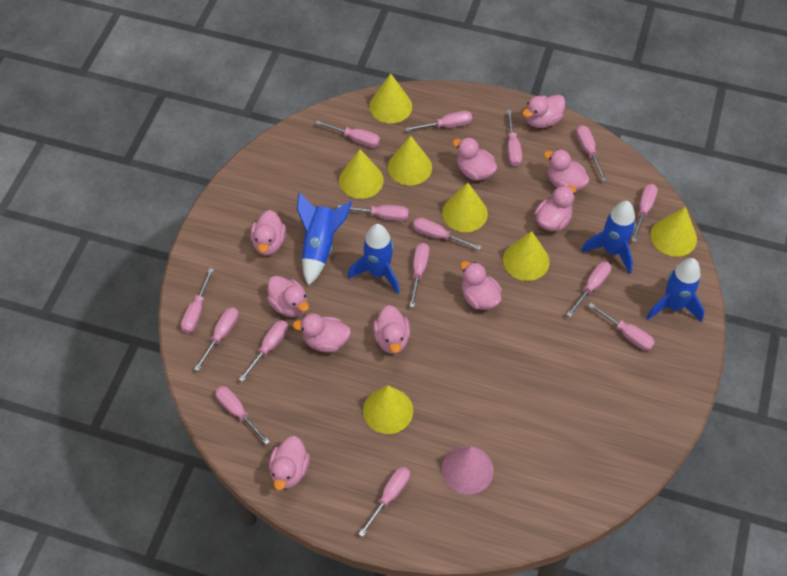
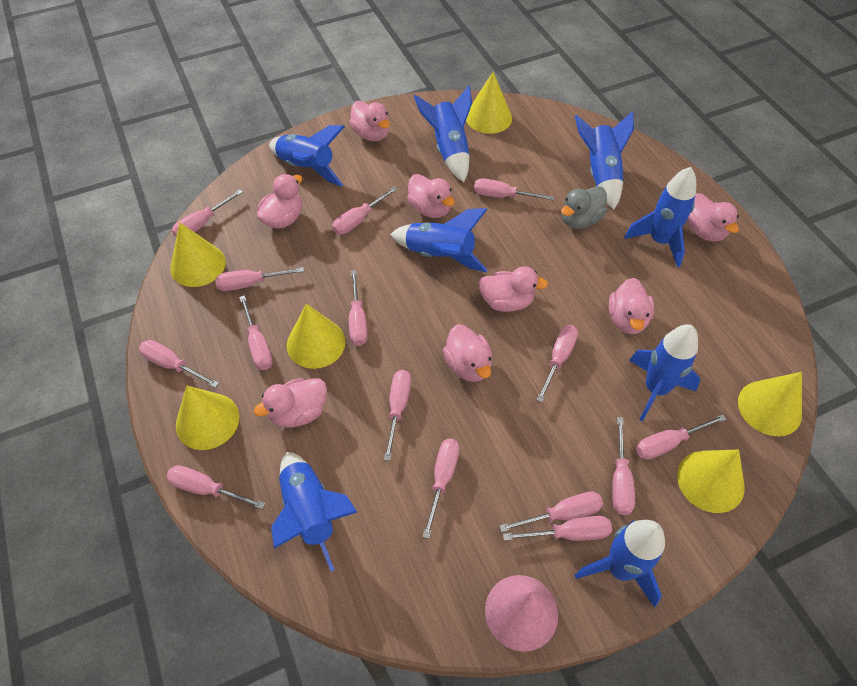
blue rocket: [297,192,352,286] [348,224,399,294] [581,201,636,274] [646,258,705,322] = 4 -> [269,125,344,187] [271,452,357,572] [390,208,488,272] [414,85,472,182] [575,111,634,210] [575,520,665,608] [624,167,696,268] [629,324,700,421] = 8
grey duck: none = 0 -> [561,186,607,229] = 1
pink duck: [250,210,286,255] [267,276,309,317] [269,436,310,490] [292,313,351,352] [373,305,410,354] [452,137,497,181] [460,261,502,310] [522,95,565,128] [534,185,576,231] [544,149,590,191] = 10 -> [254,378,327,428] [257,174,302,229] [349,101,390,141] [407,174,455,218] [443,325,492,382] [478,266,548,312] [609,278,654,334] [686,193,739,242] = 8
yellow cone: [339,149,384,199] [363,385,413,434] [369,73,412,123] [388,135,432,185] [442,183,488,232] [503,231,550,281] [651,207,697,257] = 7 -> [170,222,226,287] [176,386,239,450] [287,304,346,369] [466,72,512,134] [677,449,745,513] [738,372,802,436] = 6

